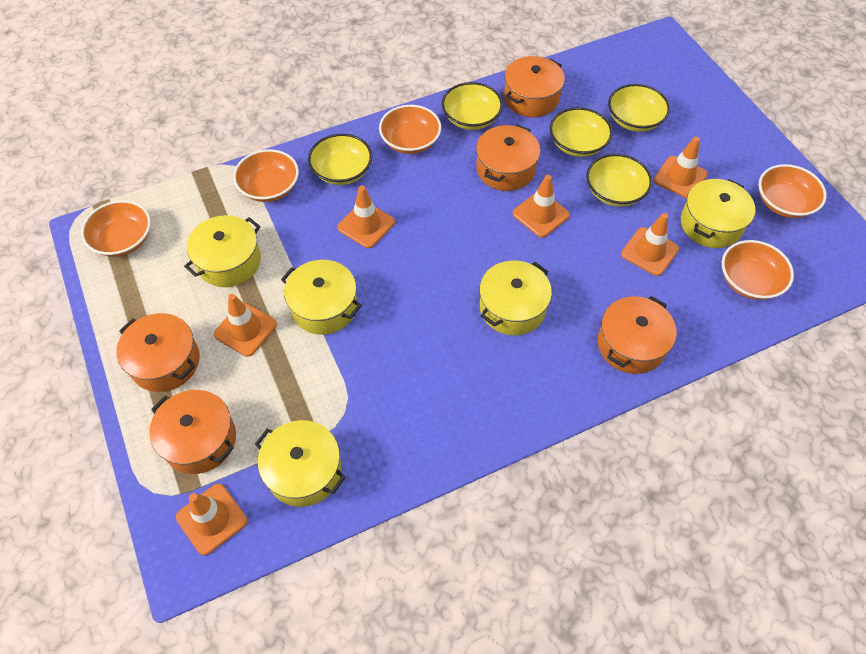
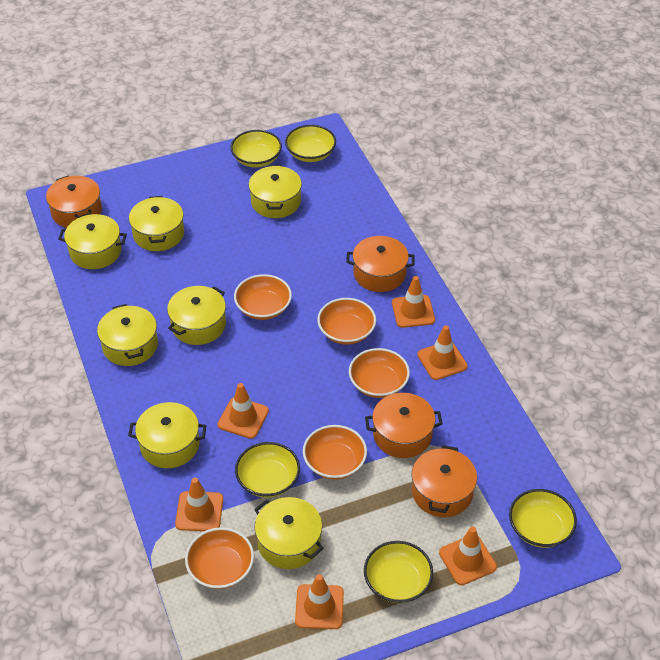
orange pot: [116,313,200,392] [149,390,236,474] [476,124,540,191] [504,56,565,117] [598,296,676,374] = 5 -> [46,176,102,228] [346,236,415,292] [365,393,442,458] [412,445,477,517] = 4
yellow pot: [184,215,261,287] [255,420,346,507] [281,260,362,335] [479,260,552,336] [681,179,756,248] = 5 -> [58,214,127,269] [97,304,158,366] [128,402,207,468] [129,196,184,251] [167,286,226,345] [249,165,302,218] [254,497,324,569] = 7

